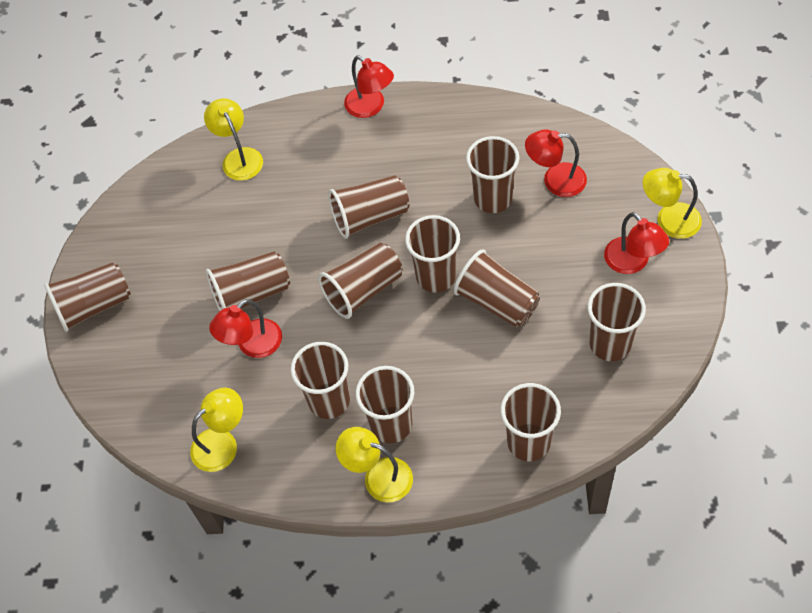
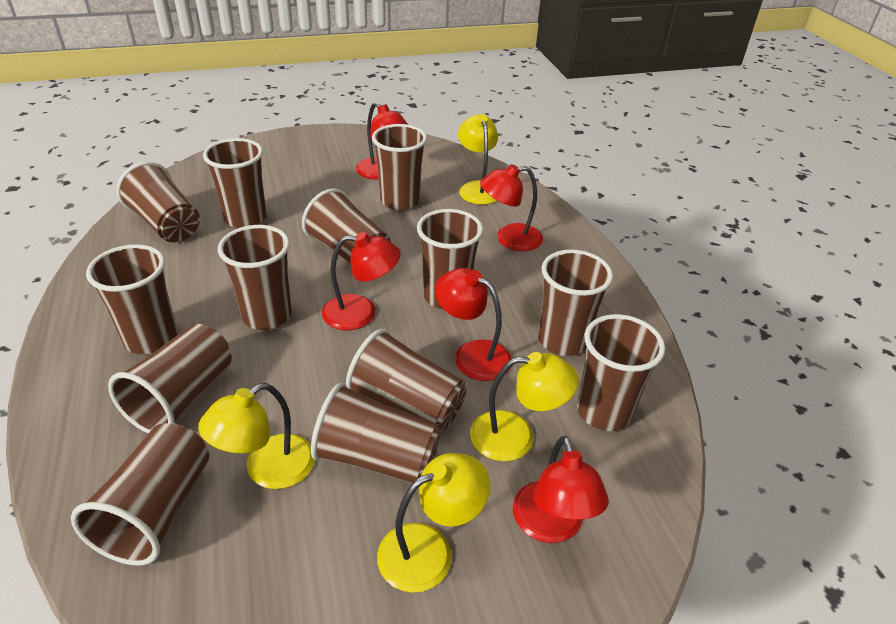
brown cup: [44,262,131,332] [206,251,290,311] [291,342,350,419] [318,243,402,319] [328,175,409,238] [355,366,414,443] [405,215,460,293] [454,249,540,327] [466,136,519,213] [501,383,561,461] [588,283,646,361] = 11 -> [71,423,209,566] [86,244,177,354] [108,324,232,433] [117,162,200,242] [203,138,267,229] [218,225,292,330] [302,188,391,264] [311,383,441,483] [346,329,467,430] [372,124,427,211] [417,209,483,309] [538,249,613,356] [577,314,665,431] = 13
red lamp: [209,299,282,358] [344,55,394,118] [525,129,587,197] [604,212,669,274] = 4 -> [322,232,401,330] [356,102,408,179] [435,268,512,381] [480,164,543,251] [513,436,609,543] = 5

